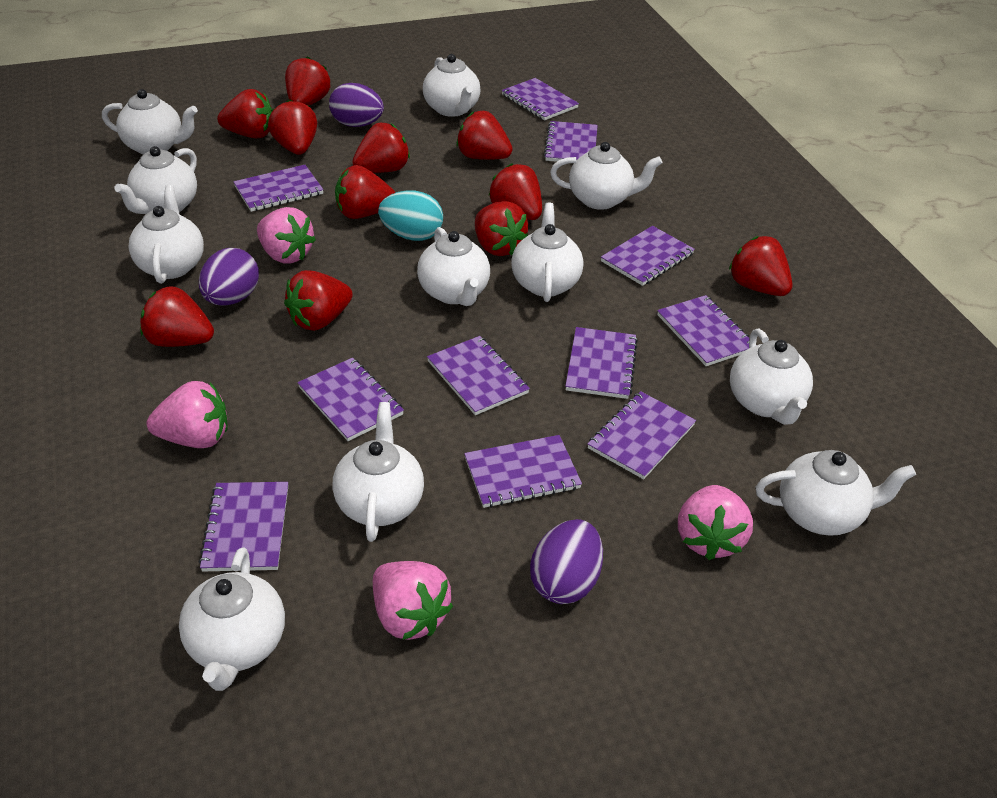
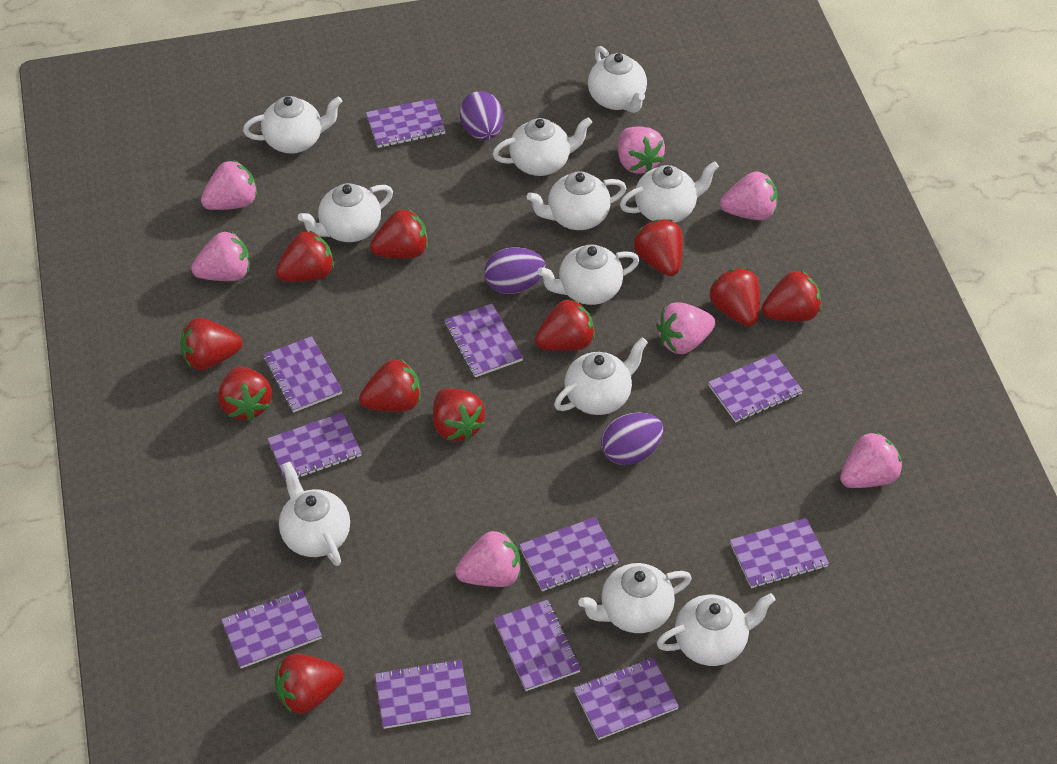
pink strawberry: [147,381,228,448] [257,207,316,264] [373,561,453,640] [678,485,753,560] = 4 -> [191,231,250,281] [201,160,257,210] [455,531,521,587] [618,126,665,174] [656,302,716,354] [720,171,778,220] [840,431,902,488] = 7
turquoise egg: [378,190,443,241] = 1 -> none = 0

